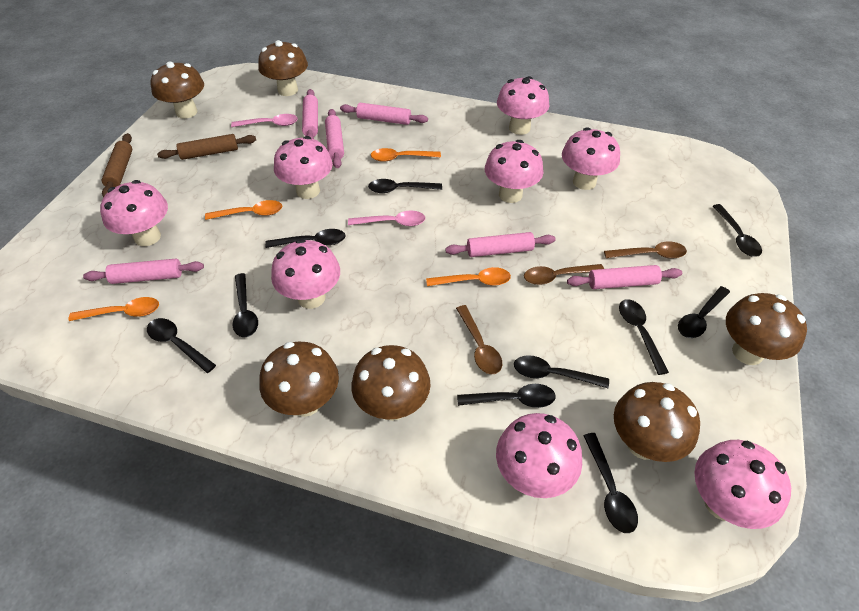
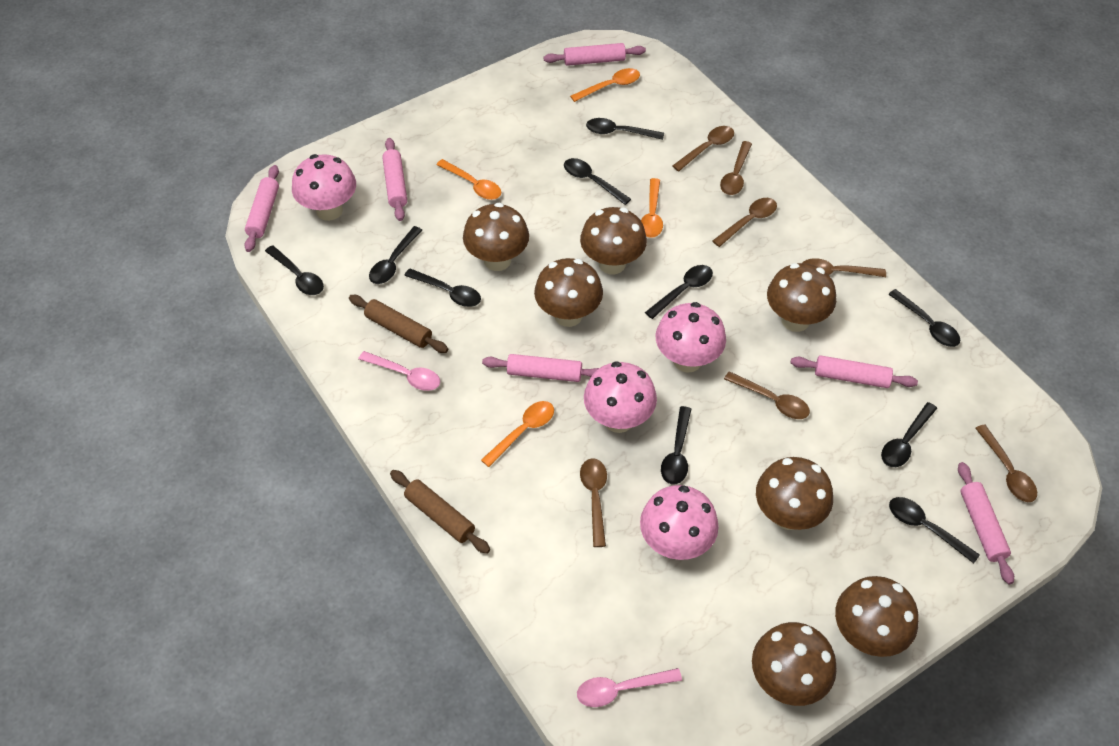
brown mushroom: [151,61,204,119] [258,40,308,96] [259,342,339,417] [351,345,431,421] [614,382,700,462] [726,293,807,365] = 6 -> [463,203,529,271] [534,258,603,327] [580,207,647,274] [752,622,837,706] [756,457,833,530] [767,263,836,332] [835,576,919,657] = 7
brown spoon: [456,305,502,374] [524,264,604,285] [604,241,687,259] = 3 -> [580,458,607,547] [672,126,734,171] [712,198,777,247] [720,141,752,195] [724,371,810,419] [802,258,886,277] [975,424,1037,502] = 7
pink mushroom: [100,180,168,246] [271,239,340,309] [274,136,333,199] [485,140,543,203] [496,413,582,498] [497,76,549,135] [562,127,620,190] [694,440,791,529] = 8 -> [292,154,356,221] [584,361,657,433] [640,485,719,560] [656,302,726,373] = 4

